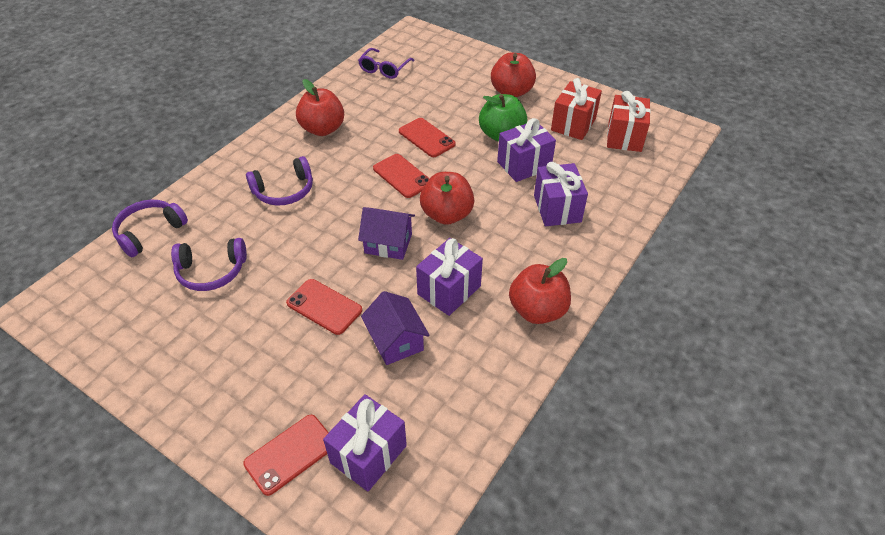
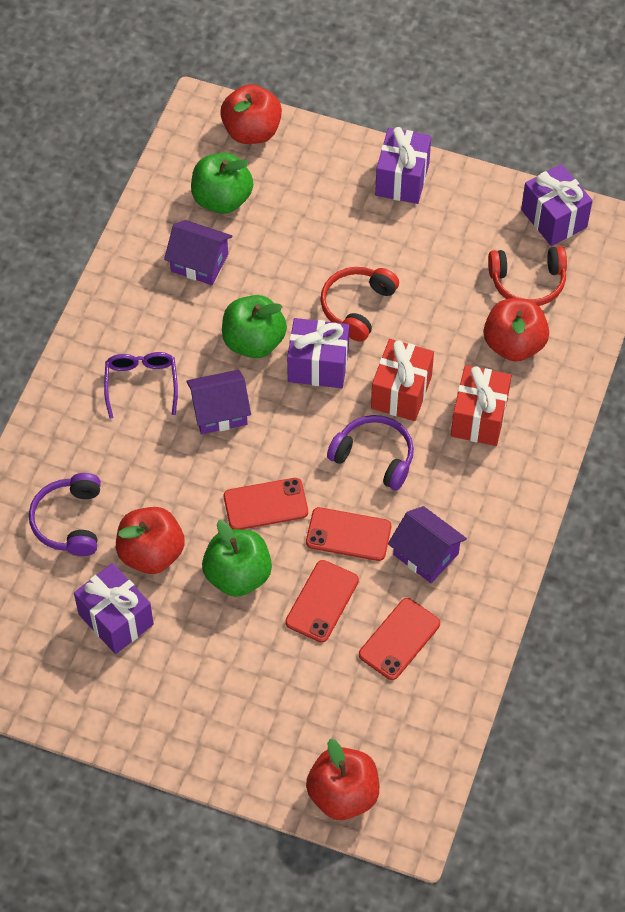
green apple: [479,94,527,142] = 1 -> [191,153,253,214] [202,520,272,597] [222,295,287,358] = 3
purple headphones: [112,200,188,257] [171,238,247,291] [246,156,313,205] = 3 -> [29,473,101,556] [327,415,414,490] = 2
purple house: [358,207,415,260] [361,291,430,365] = 2 -> [164,220,232,285] [187,370,251,434] [388,506,467,583] = 3
red headphones: none = 0 -> [321,267,399,342] [488,246,567,306] = 2

